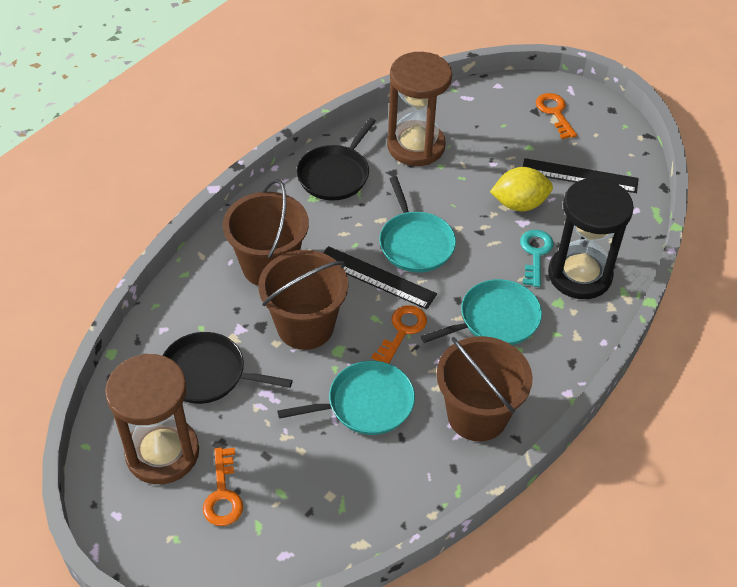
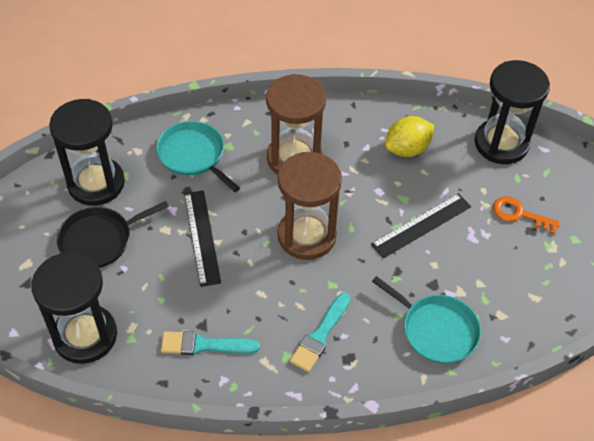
black hourglass: [548,178,634,299] = 1 -> [31,252,117,364] [49,99,125,206] [474,60,550,164] = 3
black pan: [162,332,293,404] [296,118,376,201] = 2 -> [57,201,169,268] = 1
brown bucket: [223,179,309,286] [258,250,348,350] [437,336,533,442] = 3 -> none = 0
orange key: [203,448,243,526] [372,305,427,363] [536,93,577,139] = 3 -> [493,196,560,234] = 1
turquoise brush: none = 0 -> [161,331,260,355] [290,292,350,372] = 2
turquoise key: [520,230,553,287] = 1 -> none = 0
turquoise pan: [277,361,415,435] [379,176,456,272] [421,279,542,345] = 3 -> [156,121,240,192] [372,276,481,364] = 2

